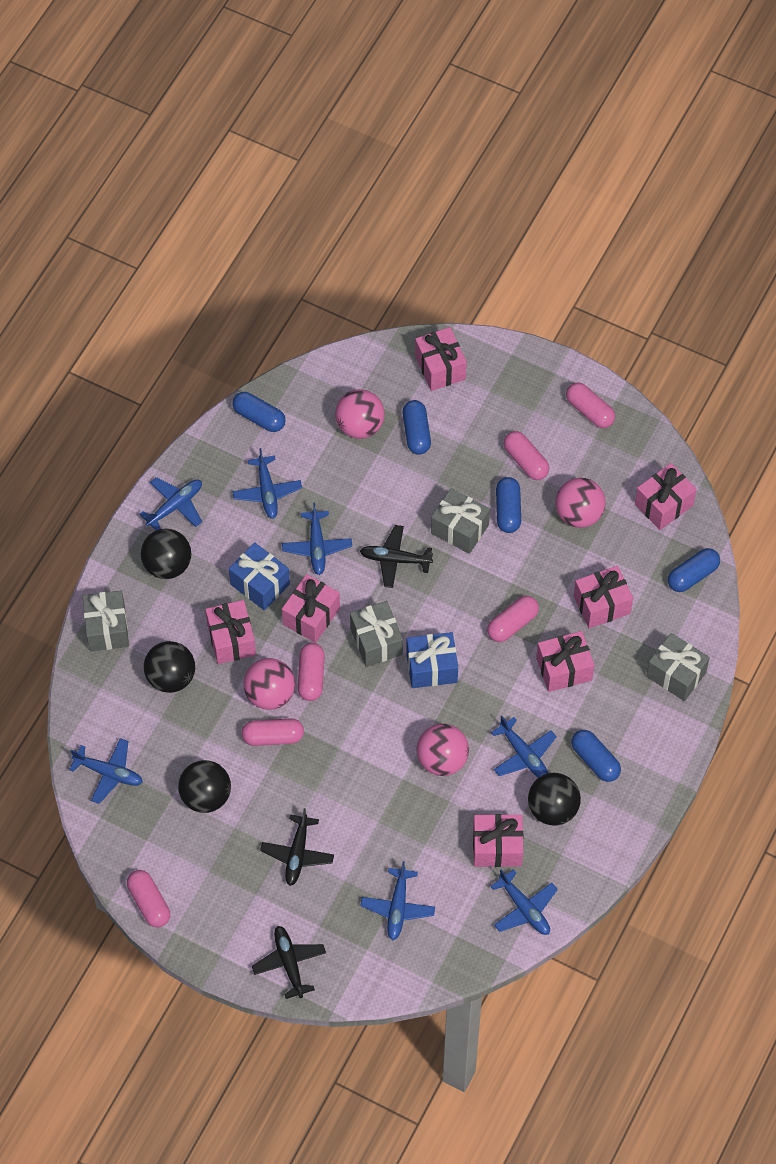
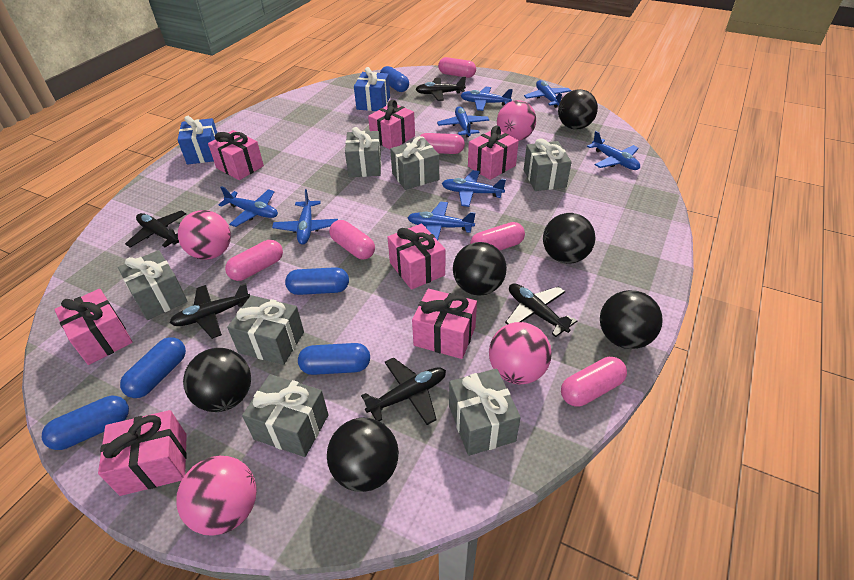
black ball: [141,529,191,579] [144,641,195,693] [178,760,231,813] [528,773,581,826] = 4 -> [183,348,251,412] [327,418,399,492] [453,242,507,296] [543,213,595,264] [558,89,598,130] [600,290,663,349] = 6
black plane: [252,926,326,999] [260,808,334,886] [360,525,433,588] = 3 -> [125,210,186,248] [170,283,250,339] [361,357,446,425] [416,76,466,101] [505,284,577,337] = 5
blue plane: [69,738,143,804] [140,477,202,531] [232,448,302,519] [282,502,352,575] [360,861,435,940] [490,869,558,935] [491,716,557,778] = 7 -> [218,186,278,227] [272,189,338,245] [407,202,476,240] [437,106,489,137] [441,170,506,207] [460,87,513,111] [524,80,571,108] [587,131,640,170] = 8
grey gift: [82,590,129,652] [350,601,403,667] [431,488,490,554] [646,633,710,701] = 4 -> [118,250,188,320] [227,295,304,365] [242,374,329,457] [345,127,381,177] [390,136,439,190] [449,368,521,456] [524,138,572,191] = 7

